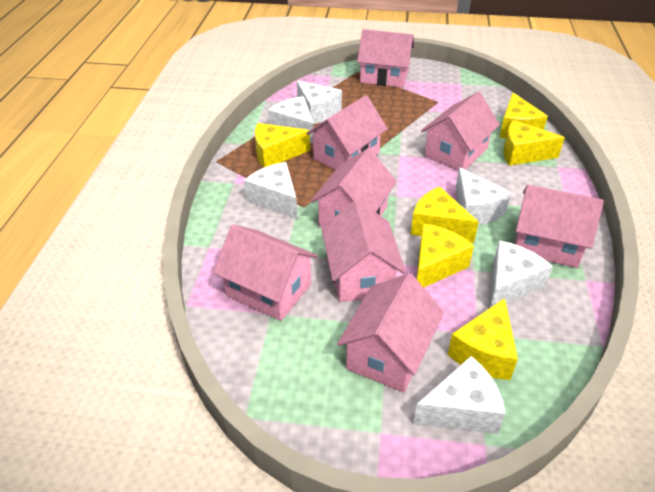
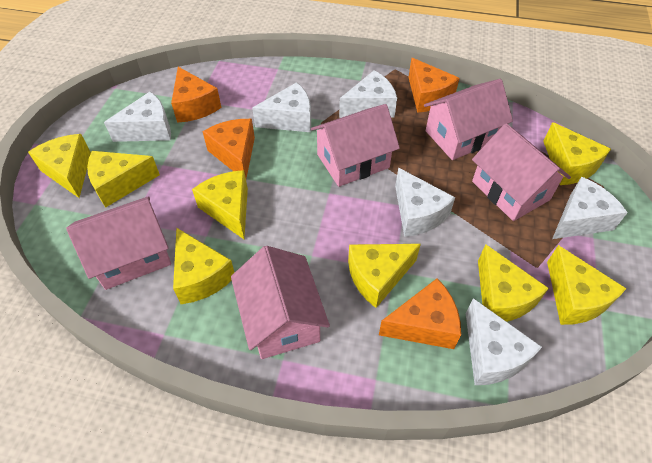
orange cheese: none = 0 -> [171,67,221,123] [202,119,255,178] [379,278,461,349] [408,58,460,113] = 4
pink house: [213,224,318,321] [306,95,388,170] [311,148,397,227] [322,200,406,302] [337,273,444,392] [357,29,414,88] [421,92,500,170] [515,185,604,268] = 8 -> [66,196,171,290] [231,246,330,359] [311,104,400,187] [424,79,513,160] [472,123,571,221] = 5
yellow cheese: [255,123,310,168] [411,187,479,243] [417,224,474,288] [448,298,518,380] [499,93,548,139] [503,120,565,166] = 6 -> [28,134,91,198] [87,151,160,207] [173,228,235,304] [192,170,248,239] [348,244,421,308] [478,244,549,322] [543,122,611,185] [547,245,627,325] = 8

